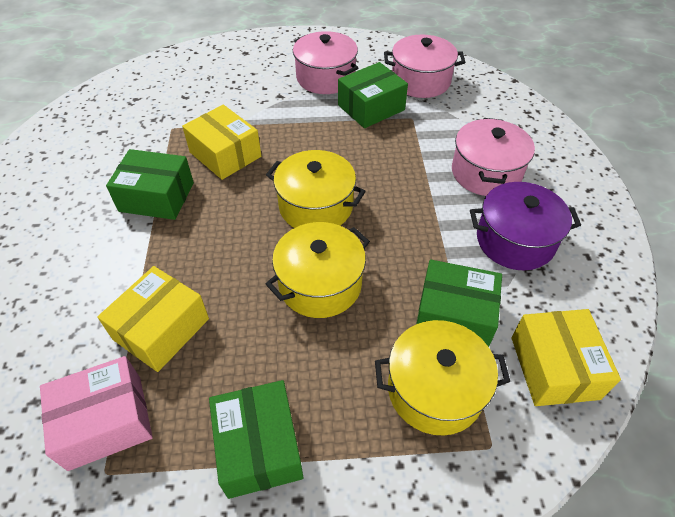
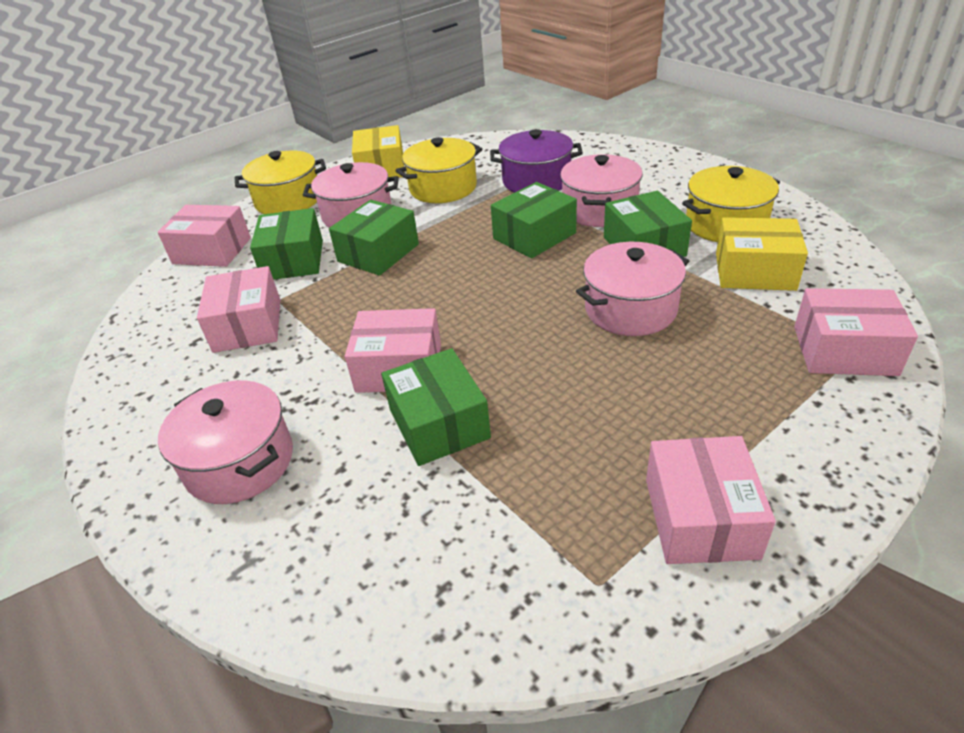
green box: [106,149,194,220] [209,380,304,499] [338,62,408,128] [416,259,502,347] = 4 -> [250,208,323,280] [329,200,419,276] [381,348,491,466] [491,182,577,259] [604,191,692,257] = 5
pink box: [40,356,153,471] = 1 -> [158,205,251,267] [197,266,280,353] [345,308,441,393] [646,436,776,564] [794,288,918,376] = 5
pink pot: [293,31,358,94] [384,35,465,98] [452,118,535,196] = 3 -> [158,381,293,504] [303,162,399,228] [560,154,643,227] [576,242,689,336] = 4
yellow box: [97,266,209,372] [182,105,261,180] [511,309,621,406] = 3 -> [352,125,405,178] [716,217,808,291] = 2

